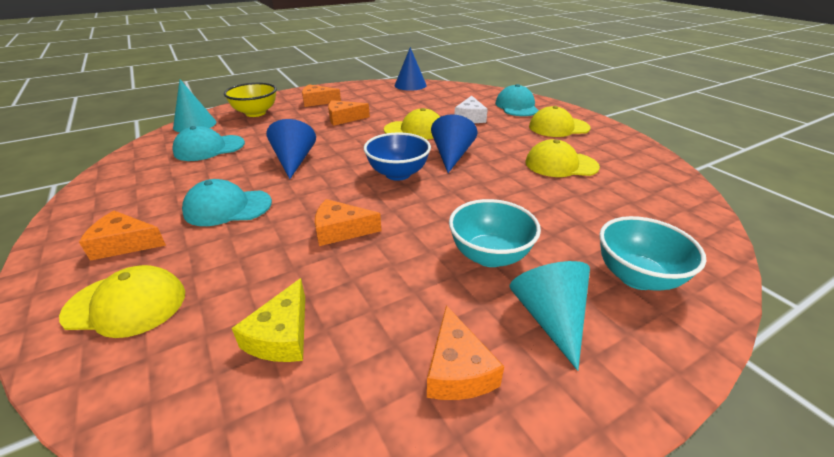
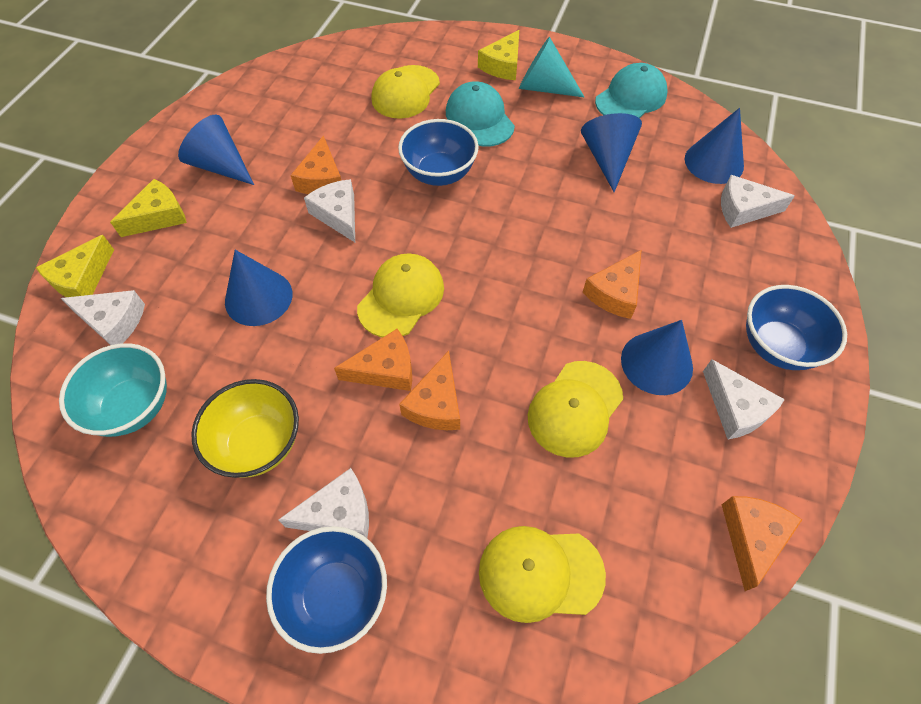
blue bowl: [364,132,431,181] = 1 -> [266,526,387,654] [398,119,479,186] [746,285,847,370] = 3
blue cone: [266,119,316,179] [395,47,427,91] [431,114,478,173] = 3 -> [178,115,254,185] [225,250,293,326] [581,113,642,192] [621,320,693,395] [685,108,744,184] = 5
turquoise bowl: [449,199,541,267] [599,216,706,291] = 2 -> [59,343,167,437] = 1
turquoise cap: [172,126,245,161] [182,179,272,226] [495,84,539,116] = 3 -> [446,81,515,147] [595,63,668,118] = 2
turquoise cone: [173,80,216,132] [509,261,590,371] = 2 -> [519,37,584,97] = 1
white cheese: [454,96,488,123] = 1 -> [61,290,145,345] [278,468,369,538] [304,179,355,242] [703,359,785,439] [721,175,795,228] = 5
yellow cheese: [232,278,305,362] = 1 -> [36,235,114,297] [110,179,187,237] [478,30,519,80] = 3

